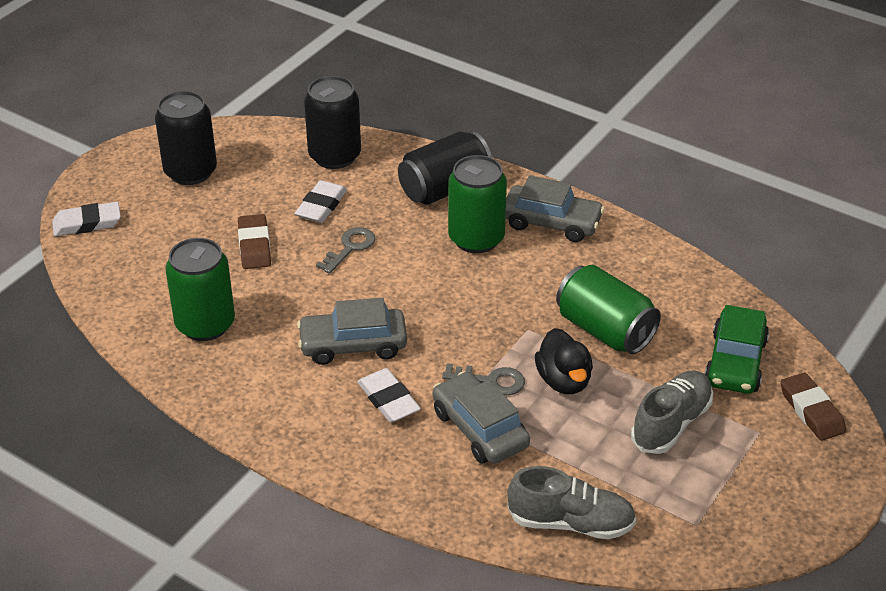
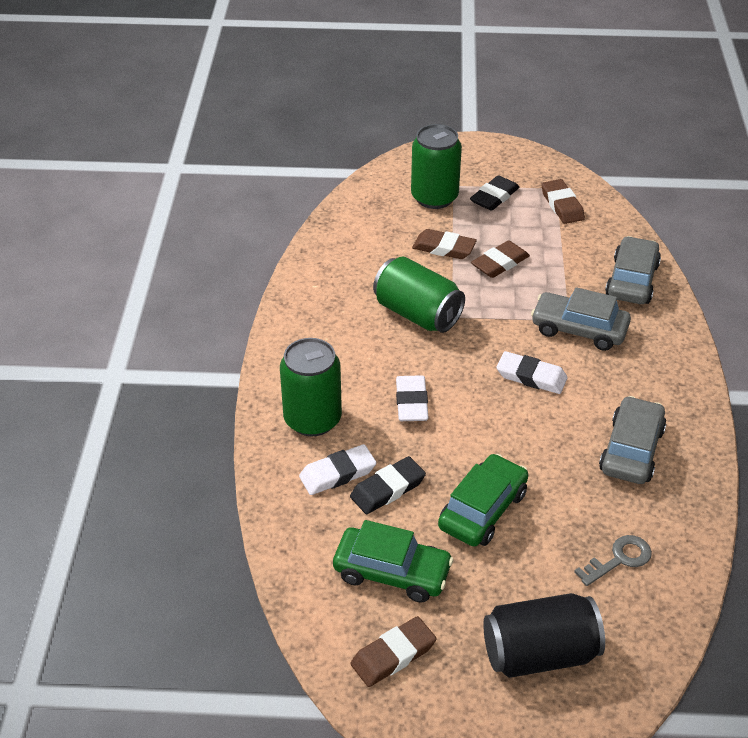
black can: [155,91,217,185] [304,76,361,169] [398,131,492,205] = 3 -> [483,593,605,678] = 1
black duck: [535,328,593,394] = 1 -> none = 0
black eraser: none = 0 -> [350,456,426,514] [470,175,519,211] = 2
brown eraser: [238,214,271,269] [780,373,846,441] = 2 -> [351,616,436,687] [412,229,477,259] [471,241,530,278] [541,179,585,224] = 4
green car: [705,305,769,394] = 1 -> [333,520,454,602] [438,454,528,547] = 2
grey key: [316,227,375,274] [442,363,525,395] = 2 -> [574,535,652,586] = 1
grey shoe: [507,466,636,540] [631,370,713,454] = 2 -> none = 0

